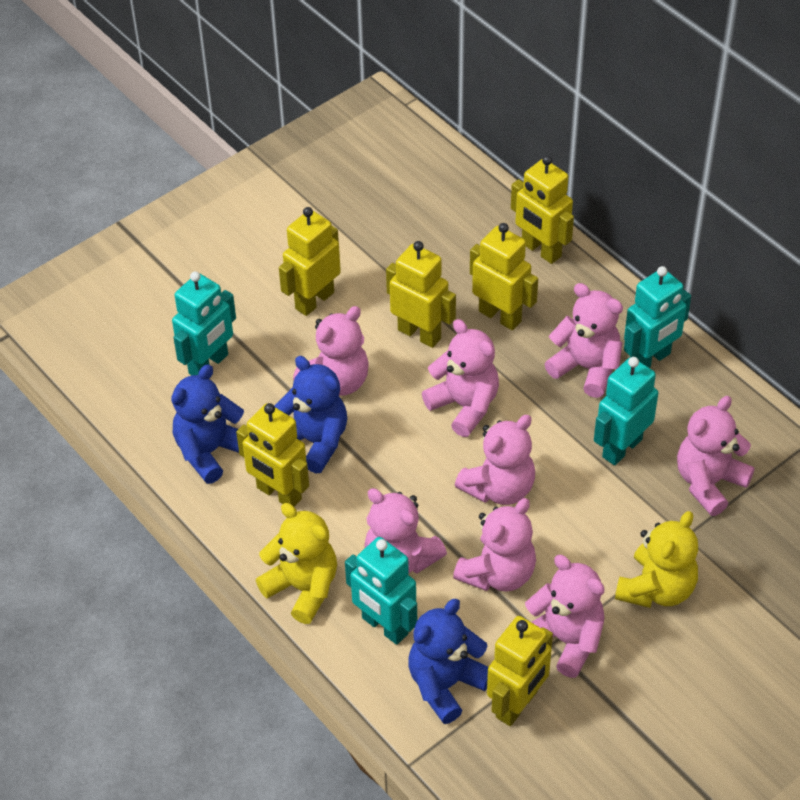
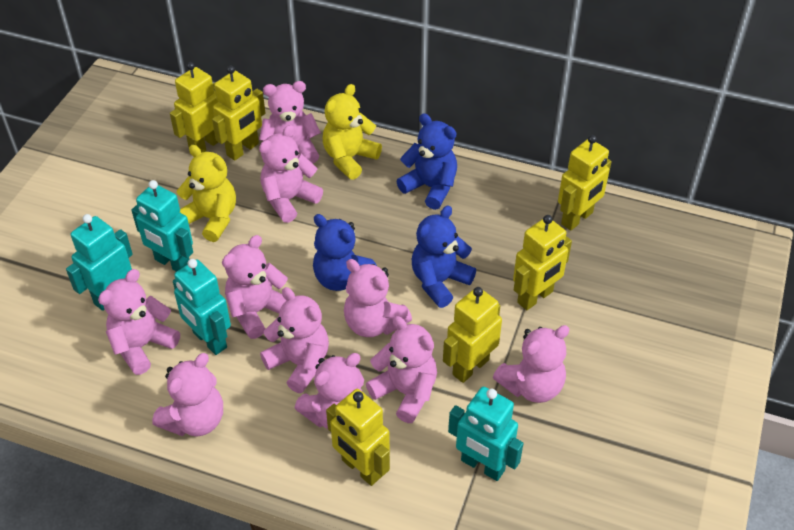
pink teddy bear: [293,306,369,396] [364,488,447,573] [422,319,499,437] [453,498,536,591] [455,415,535,505] [525,555,605,678] [545,283,623,398] [677,396,755,516] = 8 -> [98,269,180,375] [152,353,223,436] [222,235,288,339] [259,81,321,163] [259,125,323,223] [260,287,329,393] [295,353,364,429] [344,259,412,337] [366,316,437,423] [493,325,570,403] = 10

